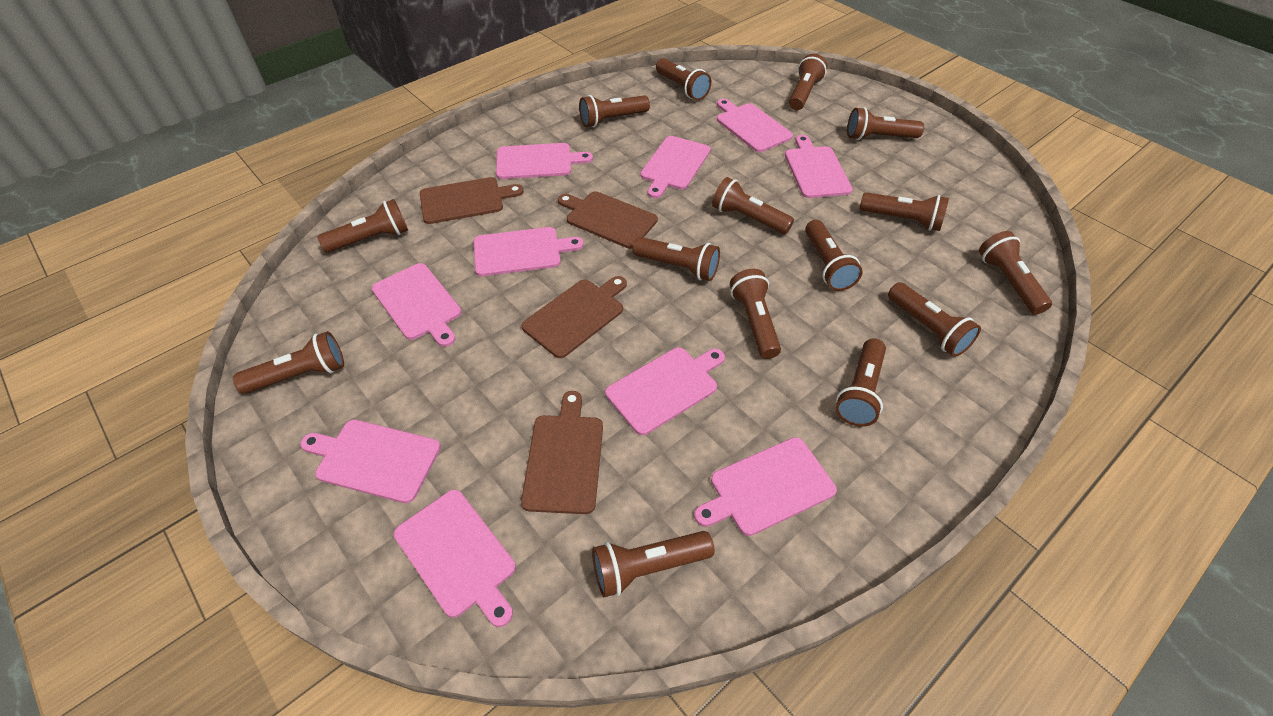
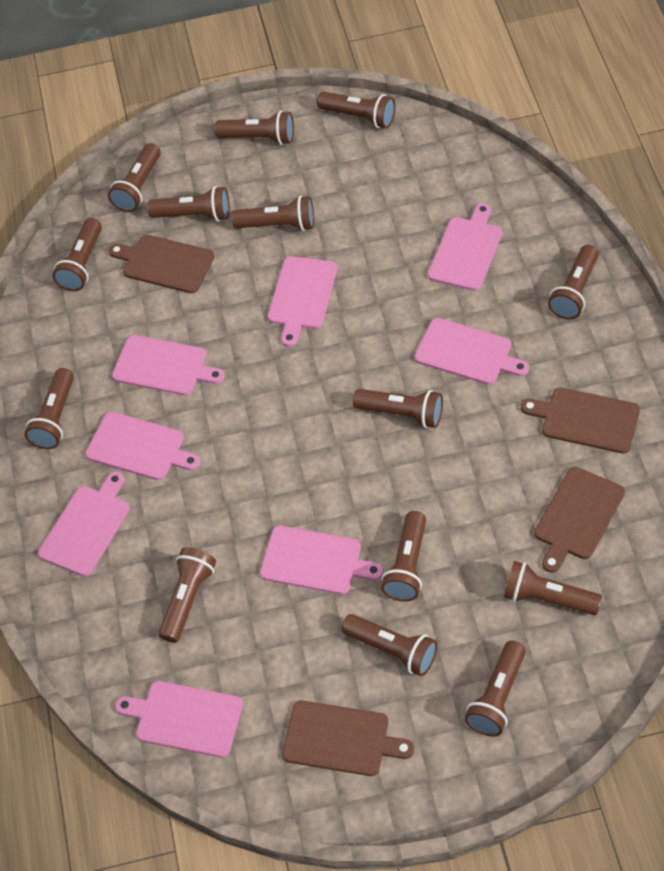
brown flashlight: [233,331,344,394] [318,199,408,253] [579,95,650,127] [592,531,715,597] [633,237,720,281] [656,58,712,100] [712,177,794,234] [730,269,781,359] [789,54,827,110] [805,220,863,291] [836,338,886,427] [847,107,924,140] [860,192,949,231] [888,282,981,357] [979,231,1052,314] = 15 -> [24,368,74,449] [53,218,102,291] [108,143,161,212] [147,186,230,221] [159,547,216,643] [214,111,294,145] [232,196,314,231] [317,91,395,128] [342,614,438,677] [353,389,443,428] [381,511,426,602] [464,641,526,737] [504,561,602,615] [548,245,599,320] = 14
pink cutting board: [301,420,441,503] [372,263,462,347] [394,489,516,627] [474,227,584,276] [496,143,593,179] [605,347,725,435] [640,136,711,198] [694,437,837,536] [717,99,793,152] [785,135,853,198] = 10 -> [38,472,130,577] [85,412,200,480] [112,335,225,395] [115,681,243,757] [260,526,383,595] [268,256,338,347] [415,318,529,385] [428,203,502,291] = 8

